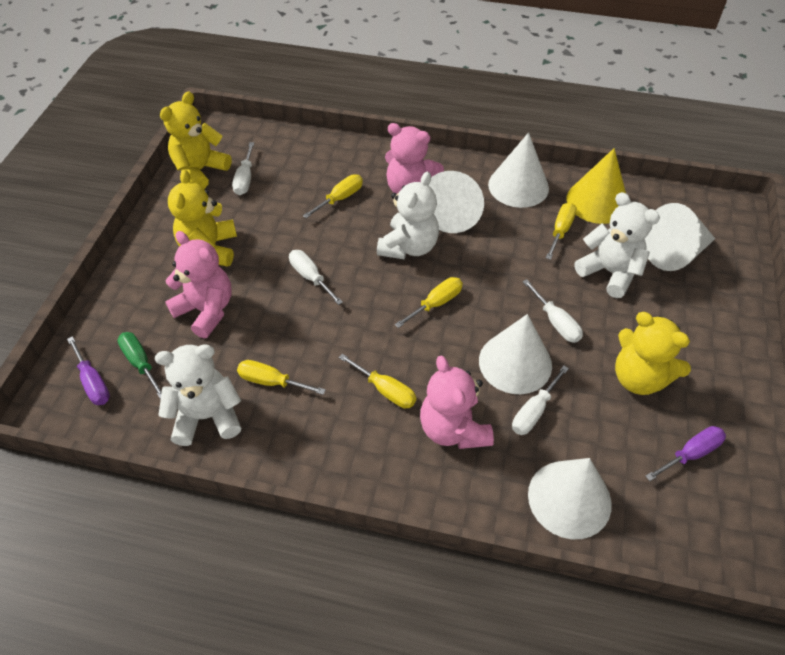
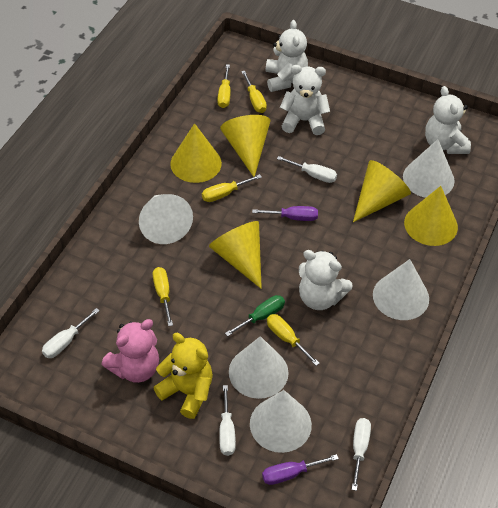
pink teddy bear: [165,231,232,338] [385,123,444,194] [420,356,494,449] = 3 -> [101,319,159,383] = 1
white teddy bear: [155,344,241,446] [377,172,439,259] [575,192,660,298] = 3 -> [266,20,308,92] [280,65,330,135] [299,250,353,310] [425,86,471,154] = 4
yellow cone: [567,148,626,224] = 1 -> [170,123,222,183] [209,221,262,289] [220,115,271,177] [353,160,411,222] [404,186,458,246] = 5
yellow teddy bear: [160,92,232,189] [168,170,237,267] [615,312,691,395] = 3 -> [153,333,213,419] = 1

